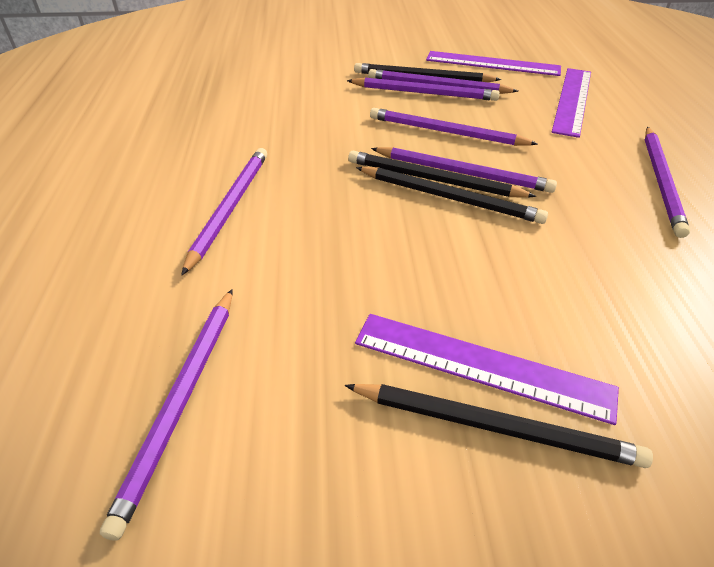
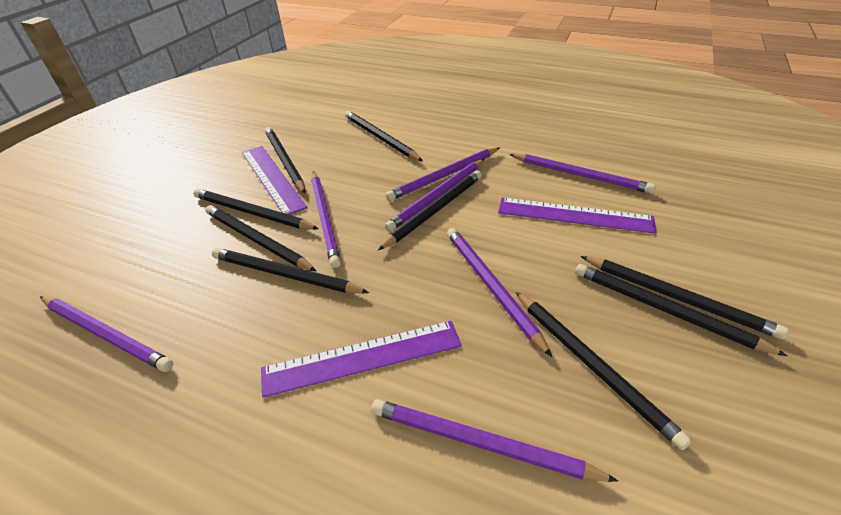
black pencil: [345,384,653,468] [348,151,536,198] [354,63,501,82] [356,167,548,224] = 4 -> [193,189,319,230] [205,205,317,272] [212,248,369,294] [265,127,305,193] [345,111,423,161] [378,170,482,250] [516,292,692,450] [575,264,787,356] [580,256,789,339] = 9

